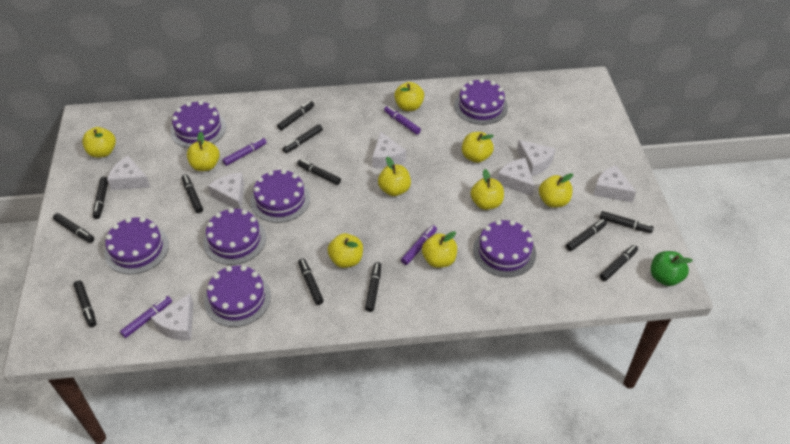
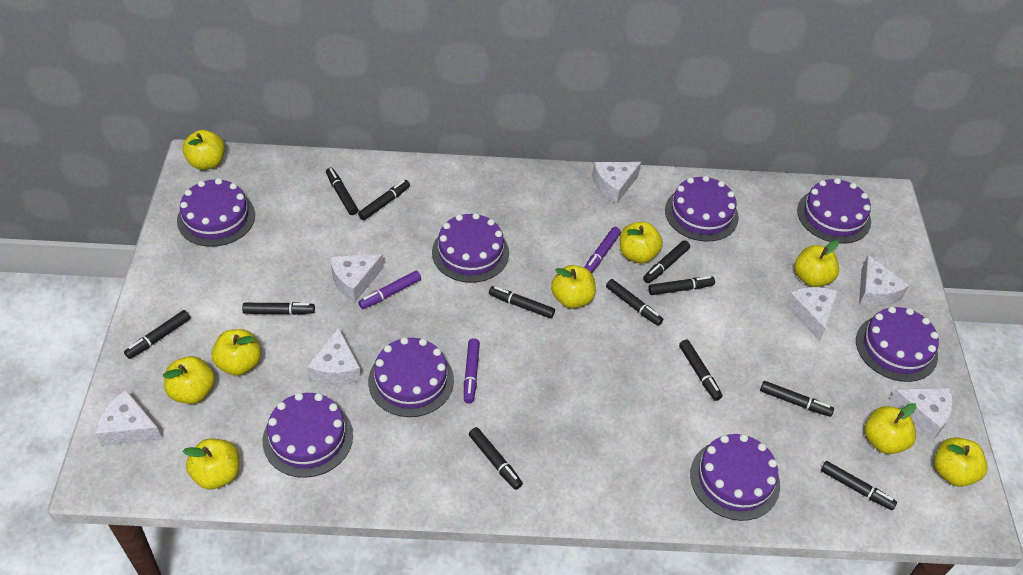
green apple: [651,251,693,286] = 1 -> none = 0
purple cake: [105,217,169,274] [170,101,226,148] [203,208,266,265] [204,265,271,327] [250,169,310,223] [454,79,508,125] [473,220,536,277] = 7 -> [177,178,255,247] [263,393,353,478] [368,337,454,417] [432,213,509,283] [665,176,739,242] [690,434,780,521] [797,178,871,244] [856,306,939,382] = 8
purple marker: [120,296,172,338] [222,138,267,166] [384,106,421,135] [401,225,437,265] = 4 -> [358,271,421,309] [464,338,480,403] [584,227,621,273] = 3

